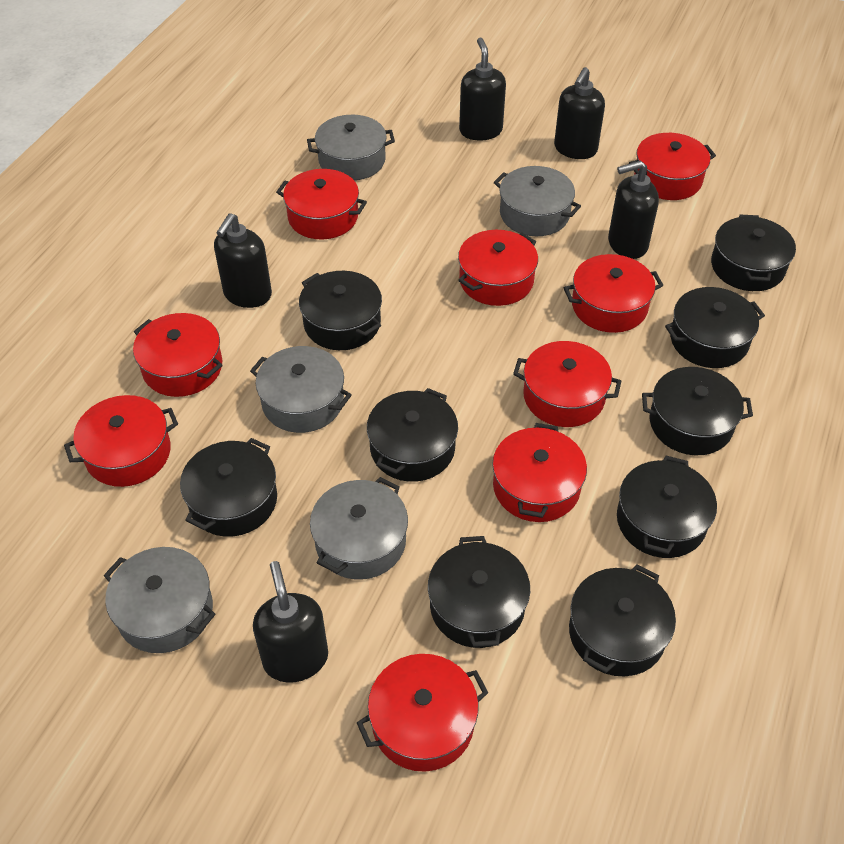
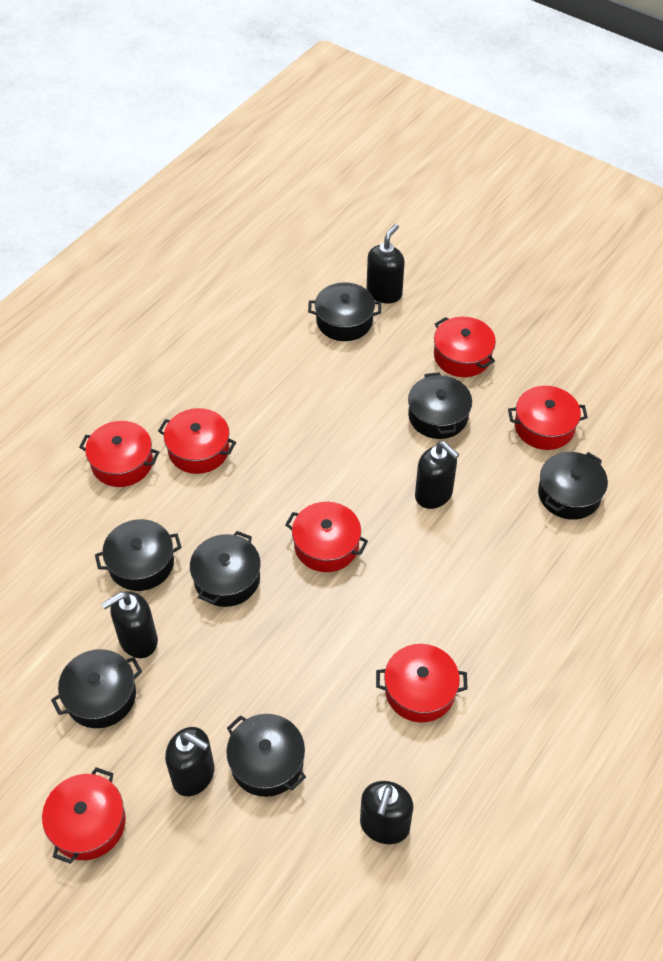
black pot: [180,438,277,537] [299,271,382,350] [367,388,458,482] [428,536,530,648] [569,564,676,677] [617,456,717,558] [642,367,753,455] [665,287,765,368] [711,214,796,291] = 9 -> [51,649,142,728] [95,519,181,591] [190,531,261,607] [226,714,306,797] [308,282,381,341] [408,372,472,439] [538,452,608,520] = 7
grey pot: [104,547,215,653] [250,346,352,433] [307,115,395,181] [310,477,408,580] [494,166,581,236] = 5 -> none = 0
red pot: [64,395,178,487] [133,313,223,397] [276,169,367,240] [357,654,488,772] [458,230,538,306] [492,423,587,522] [513,341,621,427] [564,254,663,333] [629,133,716,200] = 9 -> [42,767,126,864] [79,421,159,487] [158,408,236,474] [285,502,368,572] [376,644,468,723] [434,317,496,377] [508,386,588,450] = 7

